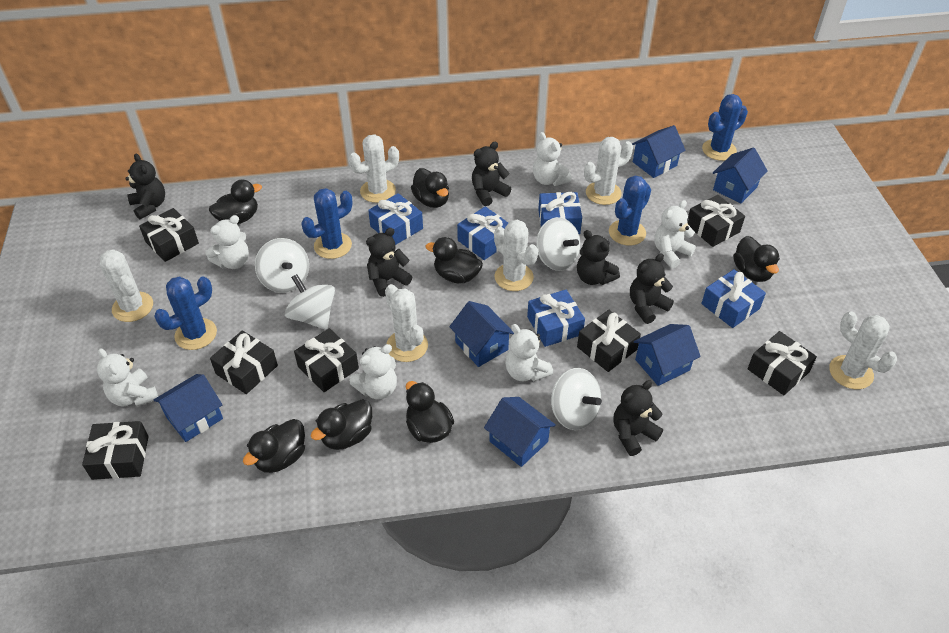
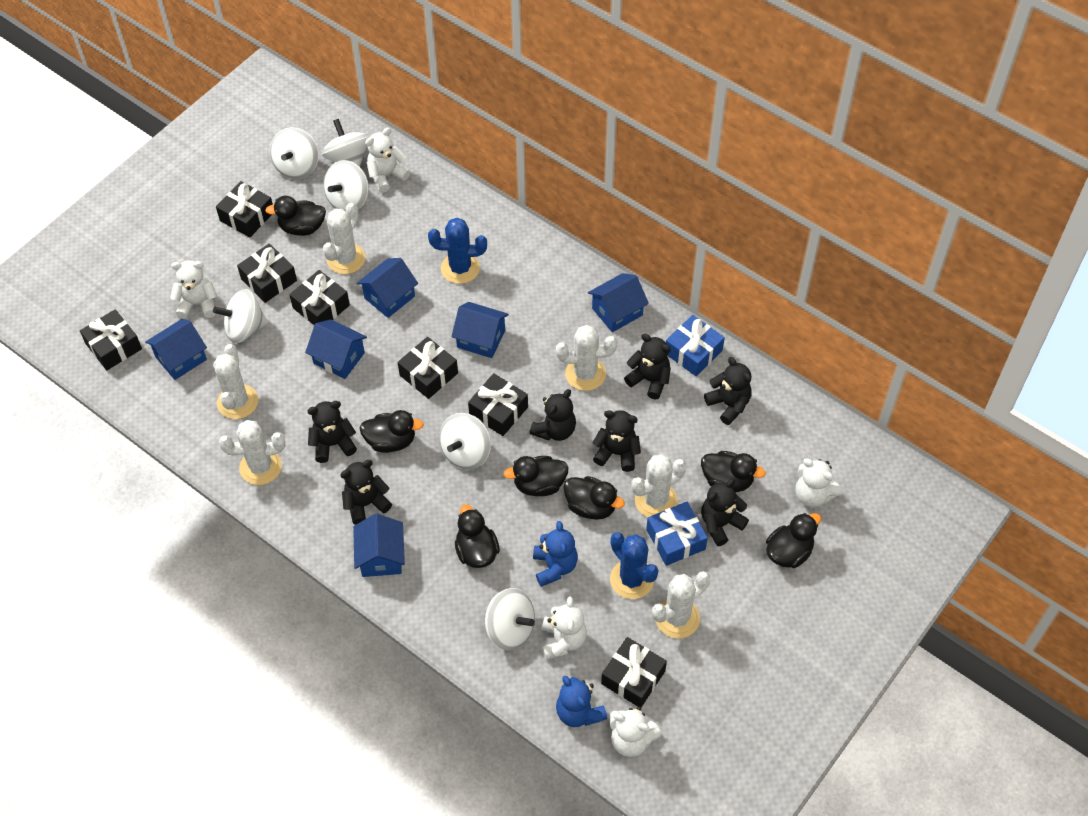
black teddy bear: [125,154,165,219] [366,228,412,297] [472,142,511,206] [577,230,620,285] [613,380,663,456] [630,253,674,324] = 6 -> [307,401,357,463] [340,460,392,525] [529,389,576,441] [592,410,641,472] [624,334,671,399] [701,479,749,546] [704,357,752,425] = 7
blue cactus: [154,276,217,350] [301,188,352,259] [609,176,651,246] [702,94,748,161] = 4 -> [428,218,487,284] [610,532,659,599] = 2
blue gift: [368,193,423,245] [457,206,508,260] [527,290,585,347] [538,192,582,234] [701,269,766,328] = 5 -> [646,502,708,566] [666,315,725,376] = 2
blue teddy bear: none = 0 -> [533,521,578,587] [556,676,607,727] = 2
white spinning top: [255,238,309,293] [285,274,335,330] [536,217,581,271] [551,368,602,430] = 4 -> [213,289,268,343] [270,127,318,179] [322,119,370,167] [323,160,369,211] [439,413,491,470] [485,588,535,651] = 6
white teddy bear: [97,348,158,406] [206,215,249,269] [349,344,397,400] [505,324,553,381] [533,132,572,186] [654,200,696,268] = 6 -> [170,260,217,319] [365,128,410,193] [542,597,587,660] [609,707,661,757] [795,458,842,507] = 5

